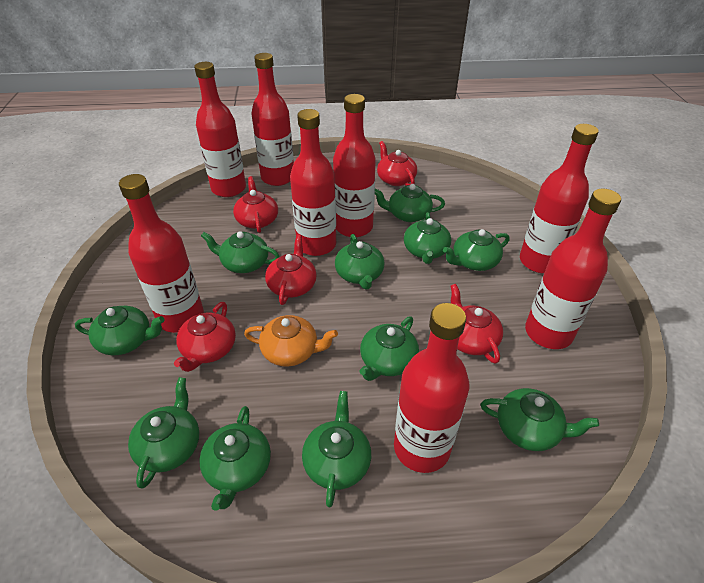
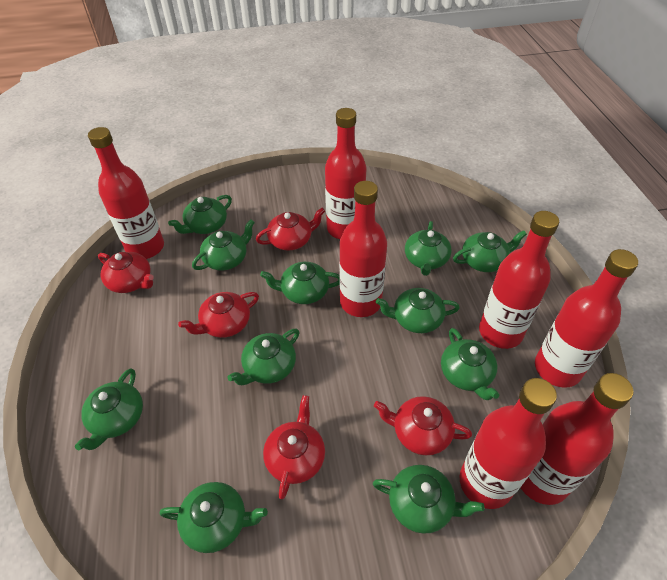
orange teapot: [244,315,338,367] = 1 -> none = 0
red bottle: [119,174,204,333] [194,62,246,197] [251,53,294,186] [290,109,336,256] [333,94,376,237] [394,303,469,473] [520,124,599,273] [525,189,621,349] = 8 -> [88,127,164,259] [325,108,367,239] [339,181,387,317] [459,378,557,509] [479,211,559,349] [520,373,634,505] [535,249,638,388] = 7

